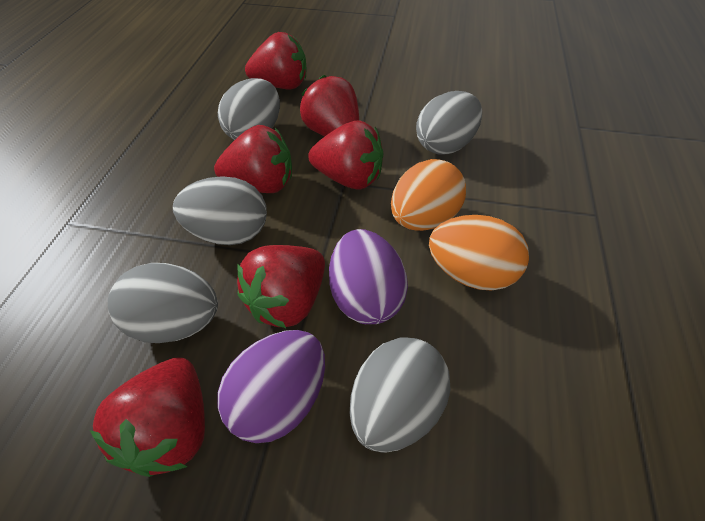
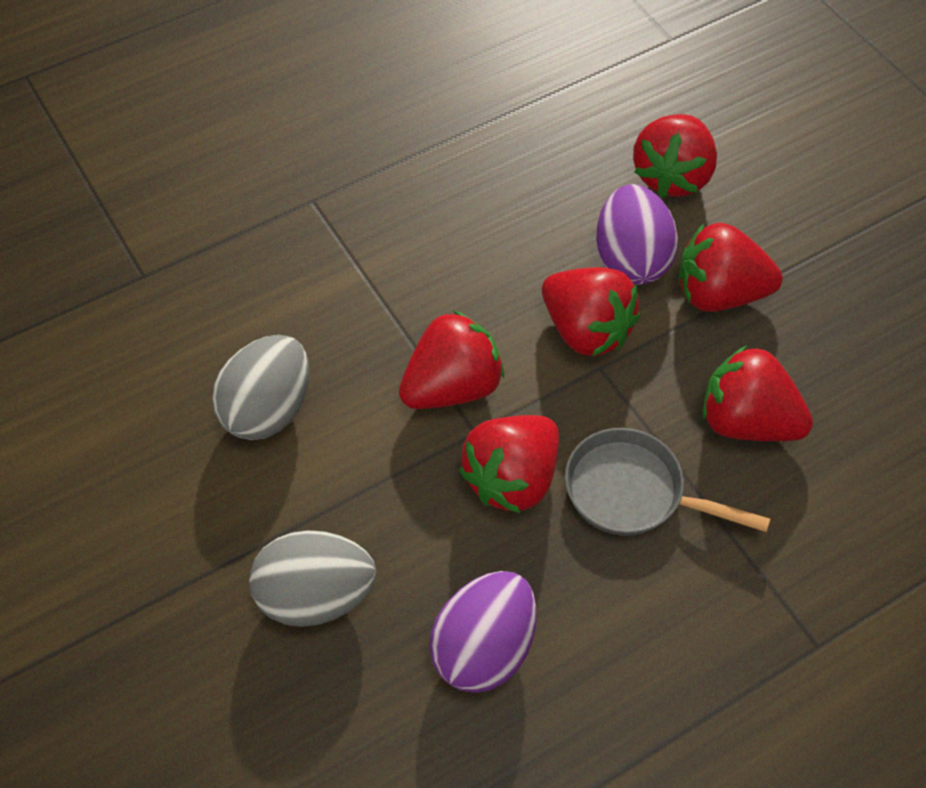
grey egg: [108,263,218,343] [173,176,267,245] [218,78,280,140] [350,338,451,453] [416,91,482,155] = 5 -> [212,335,310,440] [249,530,376,627] = 2
grey pan: none = 0 -> [565,428,770,536] = 1
orange egg: [391,159,466,231] [429,215,529,291] = 2 -> none = 0

